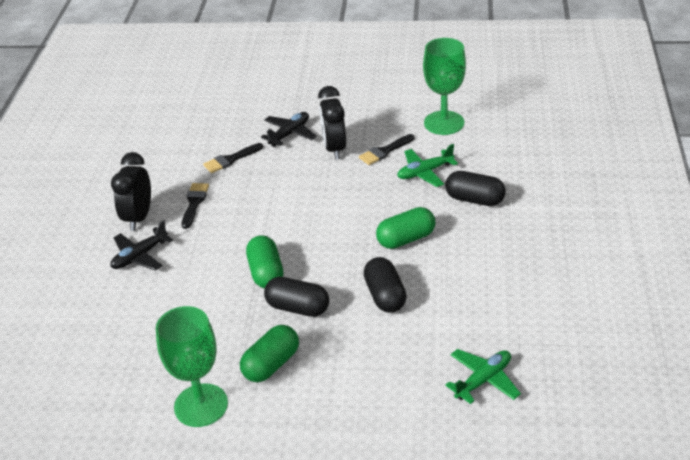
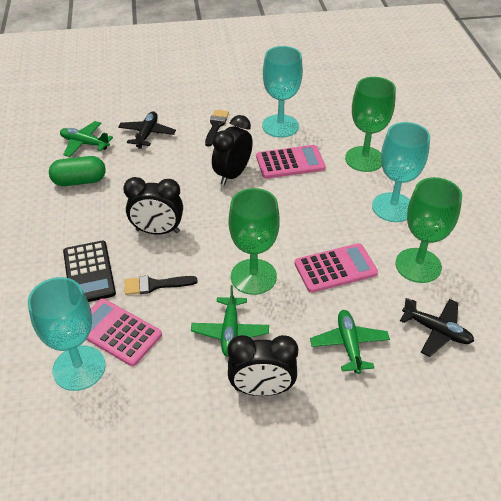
black brush: [182,183,209,229] [203,143,263,173] [359,134,414,165] = 3 -> [124,276,198,295] [205,110,229,146] = 2
black calculator: none = 0 -> [63,241,116,302] = 1
black capsule: [264,277,329,317] [363,257,407,313] [445,171,506,206] = 3 -> none = 0
black clock: [111,152,151,231] [318,86,346,160] = 2 -> [123,177,183,234] [212,115,253,185] [227,335,298,396] = 3
green capsule: [240,325,299,382] [246,235,283,288] [376,207,435,249] = 3 -> [49,156,106,186] = 1
green goblet: [156,306,228,427] [423,38,466,135] = 2 -> [229,188,280,295] [345,77,396,172] [395,177,462,283] = 3
green plane: [397,144,458,187] [445,349,521,404] = 2 -> [60,121,113,157] [191,285,269,357] [310,310,390,374] = 3
pink calculator: none = 0 -> [86,298,162,366] [256,145,325,179] [295,243,378,293] = 3
turquoise goblet: none = 0 -> [28,277,106,391] [262,46,303,138] [372,122,430,222] = 3

